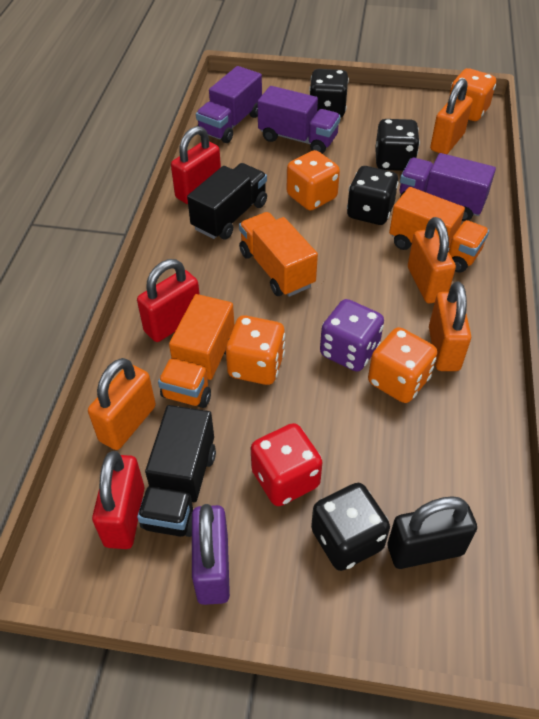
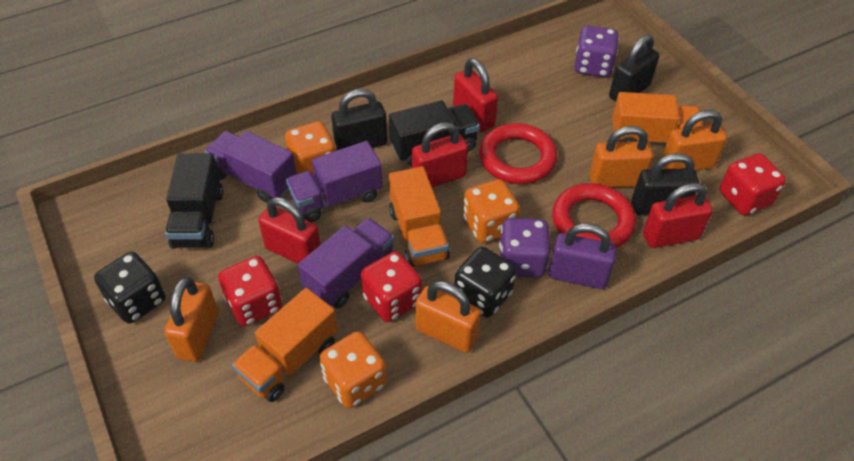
black dice: [309,69,349,118] [311,483,390,571] [347,166,399,225] [375,119,420,171] = 4 -> [94,252,165,323] [454,247,516,317] = 2
black padlock: [388,496,477,569] = 1 -> [331,89,387,150] [609,34,659,101] [632,153,699,215] = 3
orange dice: [226,315,285,385] [287,150,340,210] [368,327,437,403] [448,68,496,121] = 4 -> [285,121,336,176] [319,331,387,408] [463,179,520,243] = 3
purple dice: [320,299,384,372] = 1 -> [499,218,550,277] [575,26,619,77] = 2
red dice: [251,423,323,506] = 1 -> [218,256,282,326] [361,251,422,322] [719,153,786,215] = 3
red padlock: [92,451,144,549] [137,259,200,342] [171,126,221,204] = 3 -> [258,197,320,264] [412,122,468,187] [453,58,498,132] [643,183,713,248] = 4
red ring: none = 0 -> [479,123,557,184] [552,183,636,248] = 2

